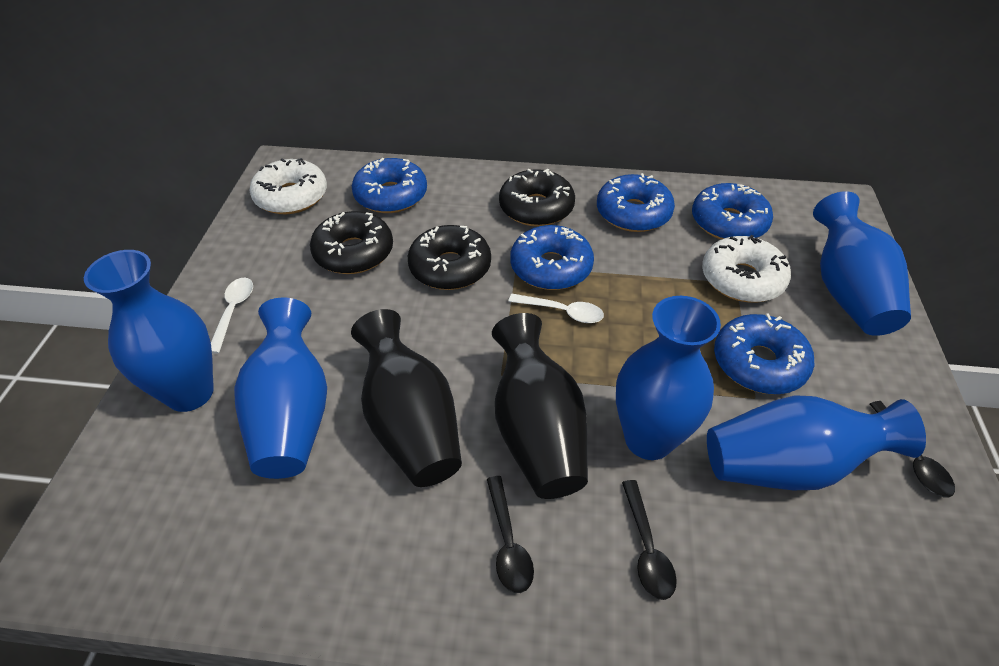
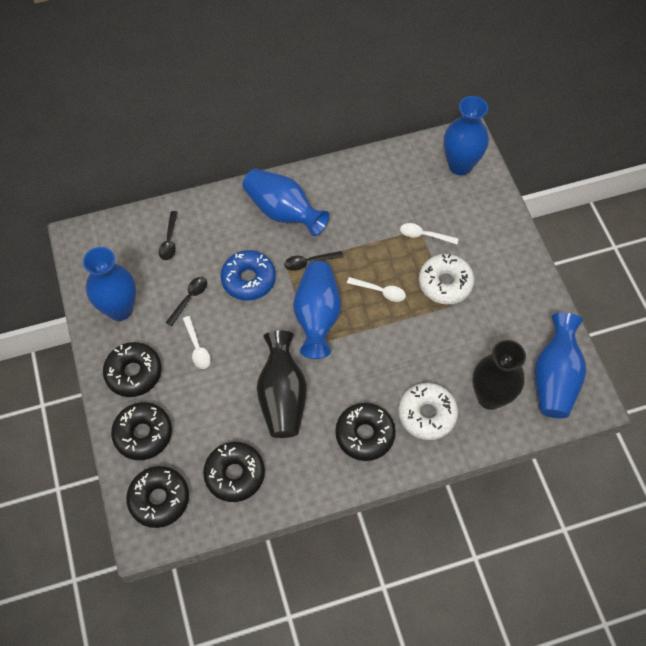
black donut: [310,211,393,274] [408,225,491,290] [499,169,575,227] = 3 -> [103,342,162,397] [111,402,172,460] [126,466,189,528] [203,442,265,502] [335,403,396,461] = 5
blue donut: [352,158,427,213] [510,225,594,290] [597,173,675,232] [692,183,773,240] [714,313,814,394] = 5 -> [220,250,276,301] = 1
white spoon: [211,278,253,354] [508,294,604,323] = 2 -> [183,316,211,369] [347,277,406,302] [400,223,459,244] = 3

